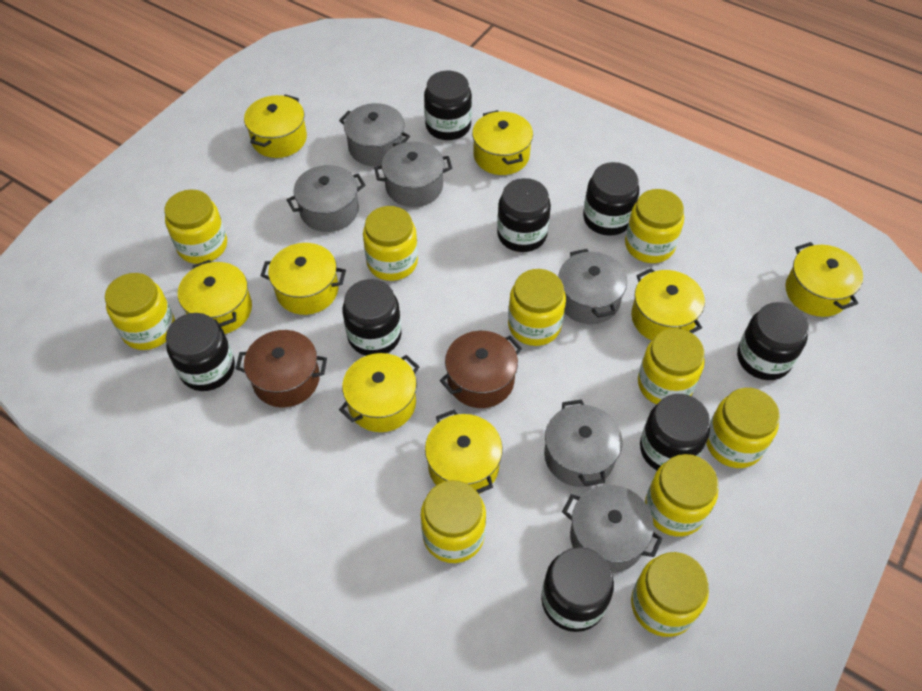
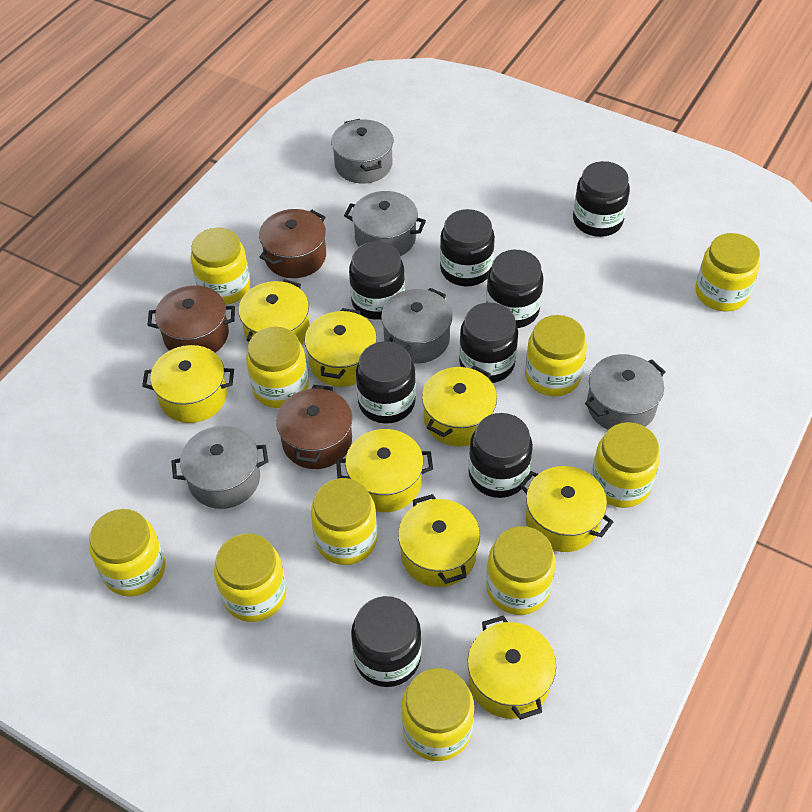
brown pot: [236,330,327,407] [440,331,522,408] = 2 -> [147,285,235,353] [259,209,326,278] [276,385,352,469] = 3
grey pot: [287,165,365,232] [339,103,410,166] [374,142,452,207] [544,399,622,487] [558,249,627,324] [562,485,663,573] = 6 -> [171,426,268,509] [331,119,393,183] [344,191,426,256] [381,288,452,363] [585,354,665,430] = 5

